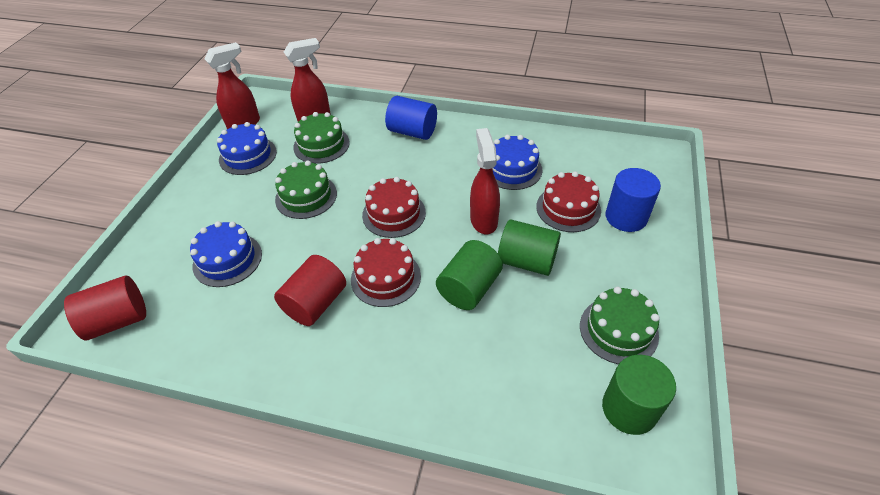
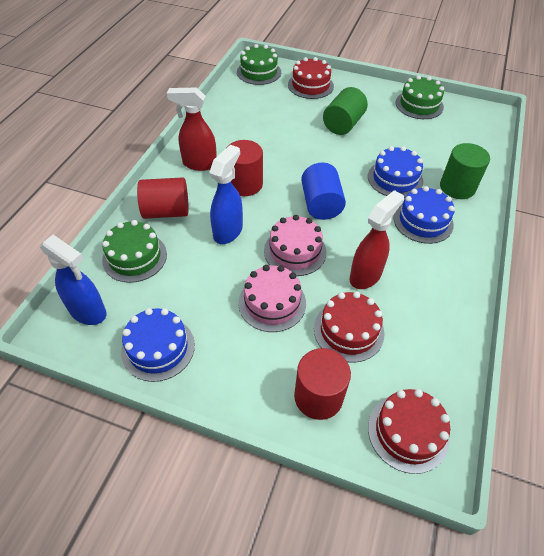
blue cylinder: [385,96,437,140] [605,168,661,232] = 2 -> [301,163,346,220] = 1
blue spray bottle: none = 0 -> [40,235,106,325] [209,145,243,244] = 2
green cylinder: [436,240,503,310] [498,220,561,276] [602,355,676,435] = 3 -> [323,87,368,135] [440,143,490,199] = 2
pink cake: none = 0 -> [238,265,306,332] [264,215,326,276] = 2
red cylinder: [64,276,146,340] [274,255,346,326] = 2 -> [137,177,188,219] [227,140,263,196] [294,348,351,420] = 3
red spray bottle: [204,42,260,129] [284,38,331,122] [470,128,500,234] = 3 -> [167,88,217,171] [350,190,404,289] = 2

